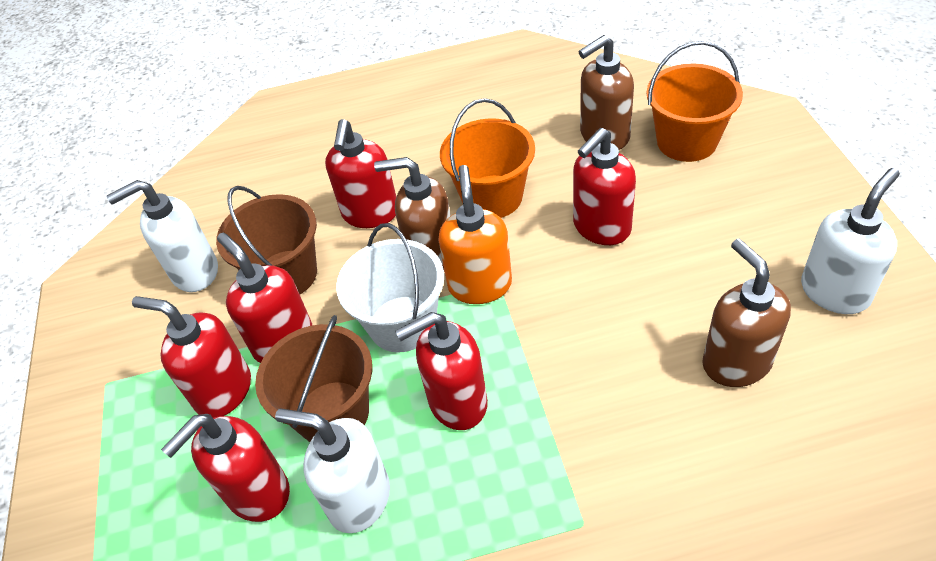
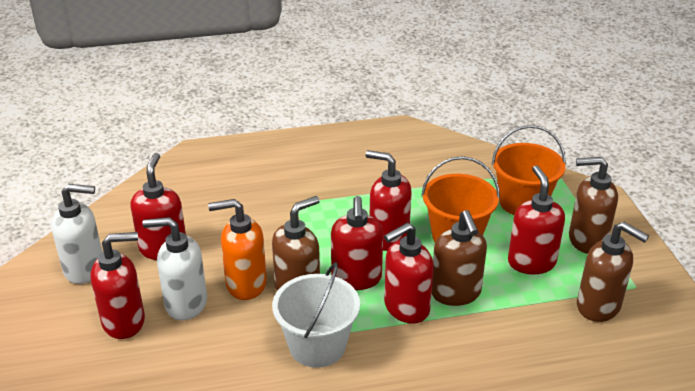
brown bucket: [216,186,317,294] [255,315,372,442] = 2 -> none = 0
brown soap dispenser: [374,157,451,272] [578,35,634,150] [702,239,791,387] = 3 -> [272,196,320,291] [432,210,487,306] [569,157,618,254] [577,222,649,322] = 4
white soap dispenser: [106,180,218,292] [275,409,390,533] [801,168,900,314] = 3 -> [51,184,102,284] [142,217,207,321] = 2

